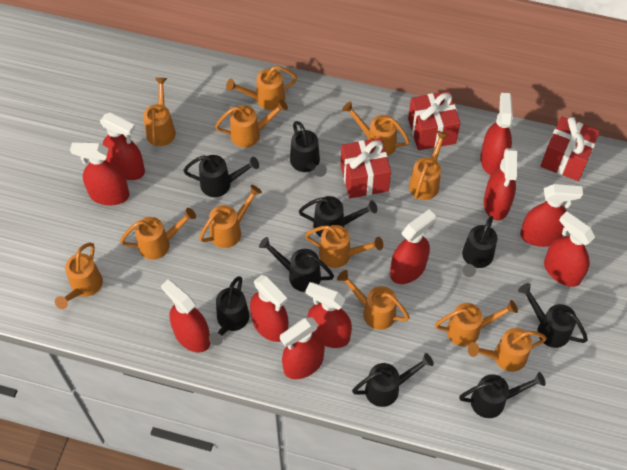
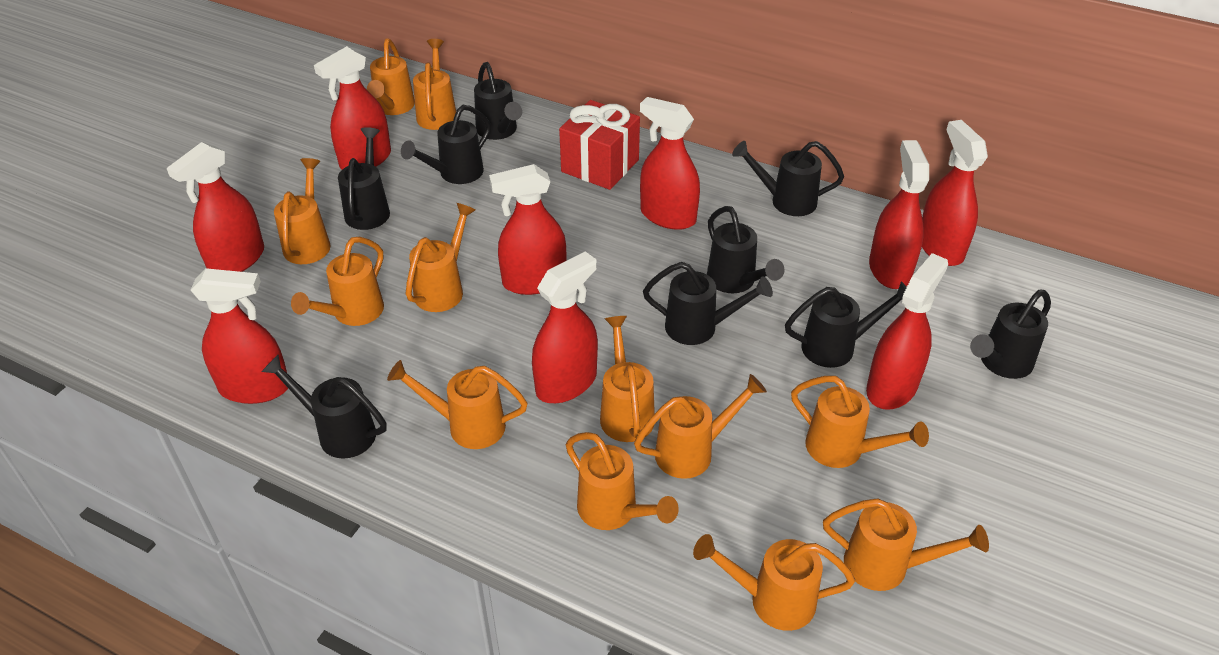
red gift: [341,138,391,198] [408,91,460,150] [541,116,600,181] = 3 -> [559,100,640,190] = 1
red spray bottle: [70,142,129,205] [100,113,145,180] [161,279,210,352] [250,275,288,342] [280,317,325,379] [306,282,352,348] [390,209,436,284] [480,93,513,175] [484,148,517,220] [520,184,583,247] [544,211,595,287] = 11 -> [166,142,264,272] [191,268,288,404] [314,46,391,169] [489,164,566,295] [532,251,598,403] [640,97,700,230] [866,253,948,410] [869,140,929,289] [922,120,988,266] = 9

